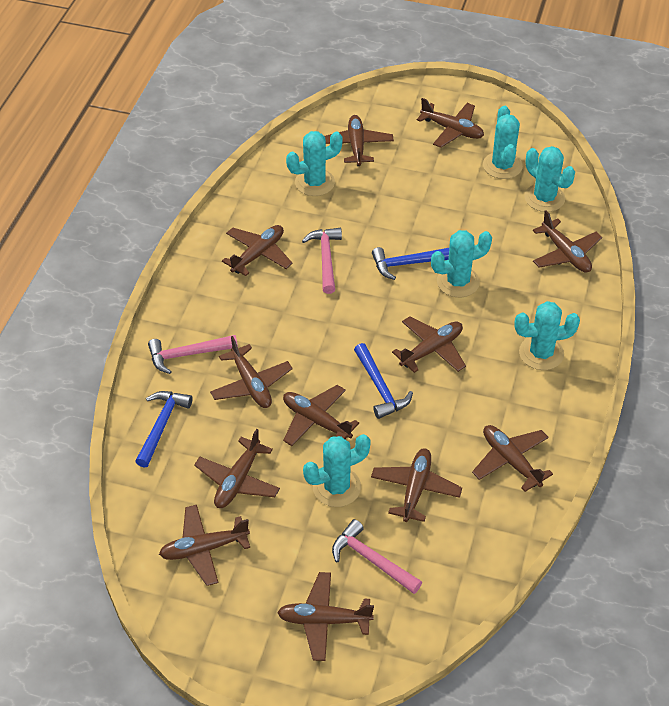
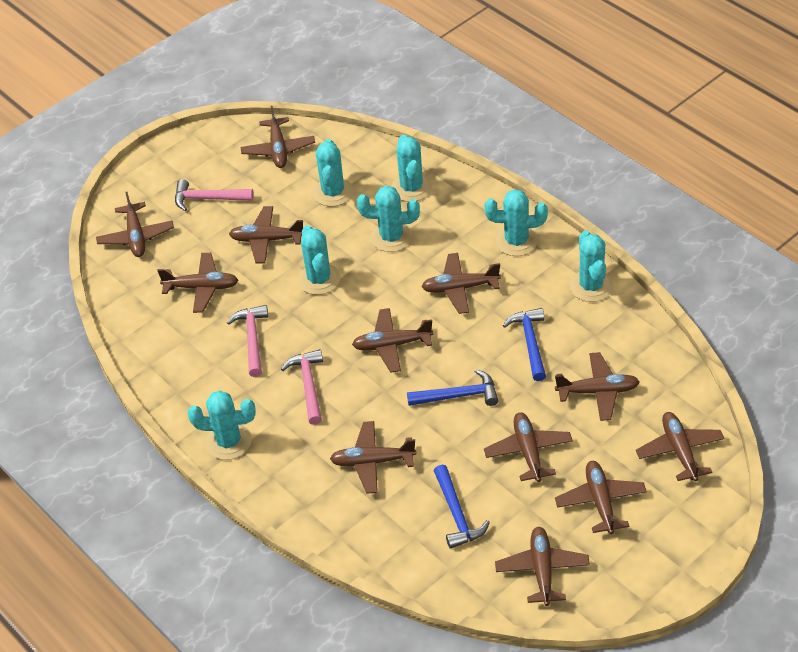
turquoise cactus: [286,131,343,196] [303,434,371,507] [431,230,492,297] [483,106,523,179] [514,301,580,370] [524,146,575,212] = 6 -> [188,390,256,460] [298,225,341,295] [313,139,353,207] [357,186,420,252] [391,135,432,202] [484,189,548,256] [569,231,613,302] = 7

